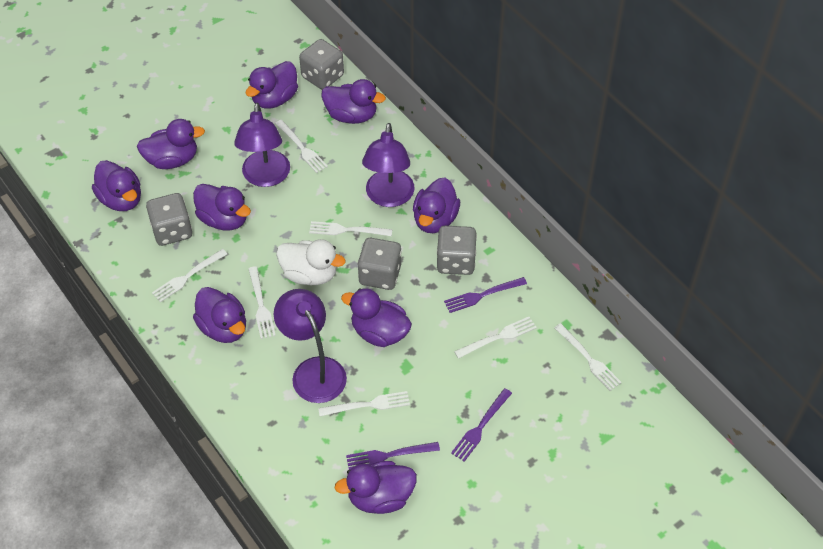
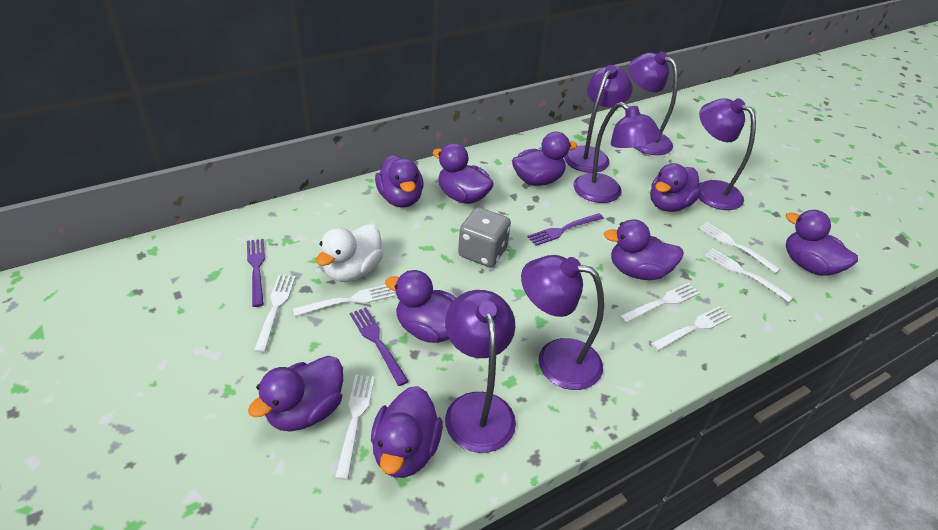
grey dice: [146,193,192,246] [299,39,344,90] [358,238,402,290] [437,226,477,275] = 4 -> [458,207,511,267] = 1
purple lamp: [234,103,290,187] [274,289,347,403] [362,123,415,207] = 3 -> [445,290,516,453] [521,255,604,390] [564,65,633,173] [573,102,662,203] [628,51,678,155] [699,98,756,210] = 6

